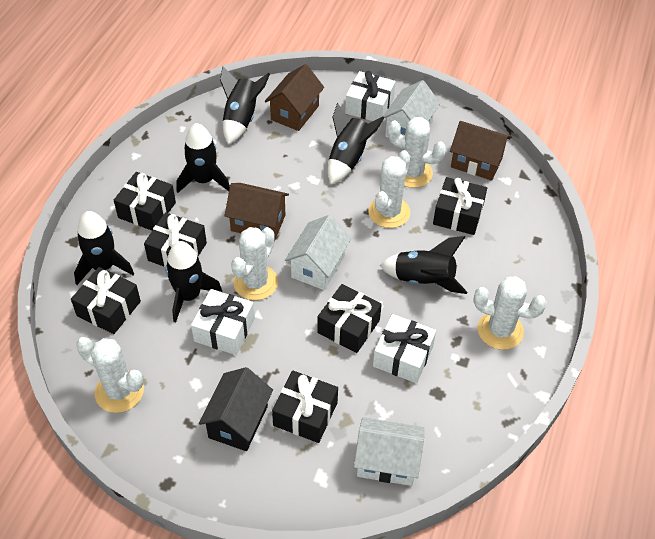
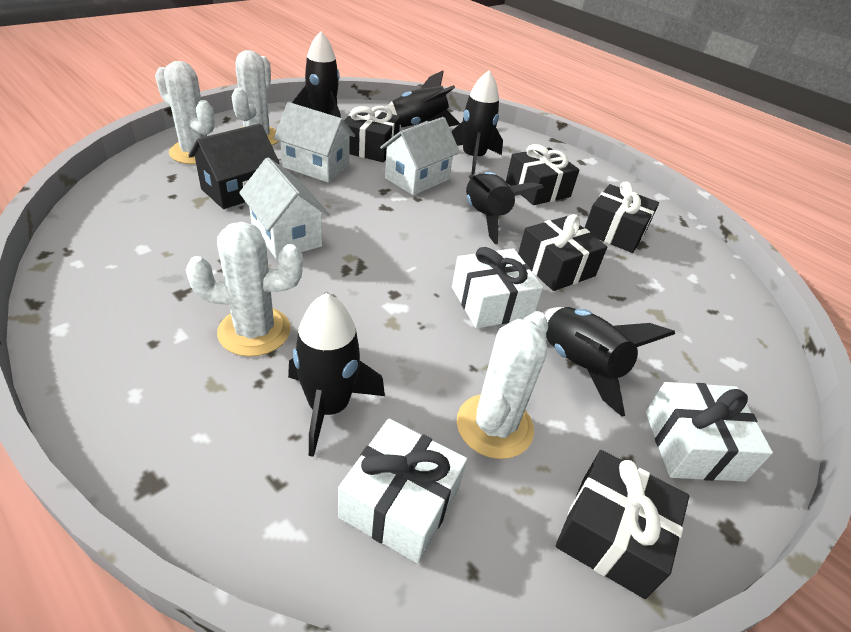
black gift: [71,267,141,334] [114,172,176,231] [144,212,207,267] [272,370,338,443] [317,284,382,353] [433,177,487,235] = 6 -> [344,106,400,162] [506,144,579,205] [518,214,607,291] [556,450,689,599] [584,181,659,253] = 5
brown house: [224,183,289,241] [265,64,324,131] [450,121,511,181] = 3 -> none = 0
white cactus: [76,337,144,413] [231,227,278,300] [368,150,410,228] [388,117,446,188] [473,276,547,350] = 5 -> [155,61,215,164] [186,222,303,356] [231,50,279,145] [457,311,548,459] = 4

